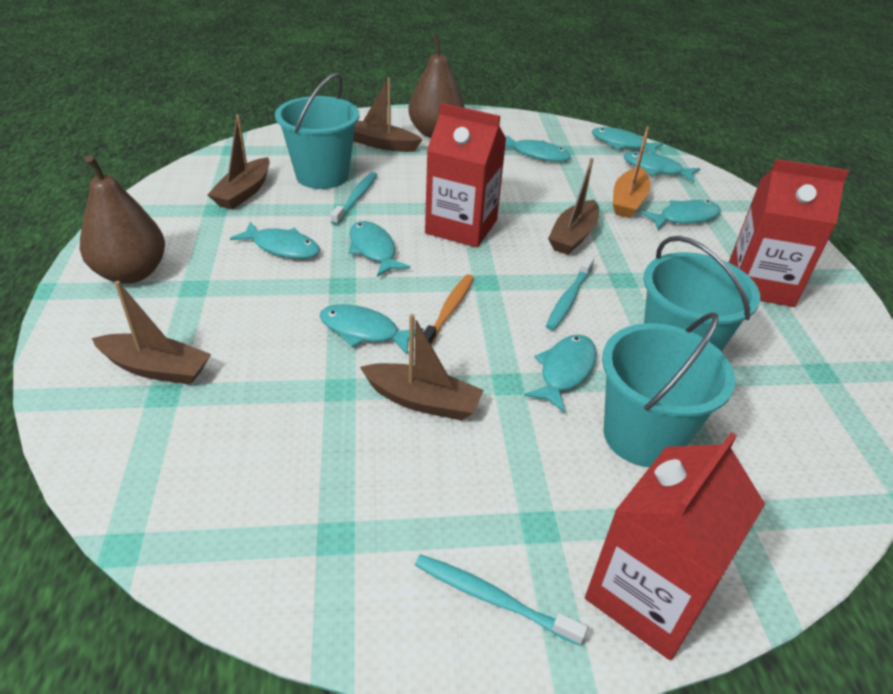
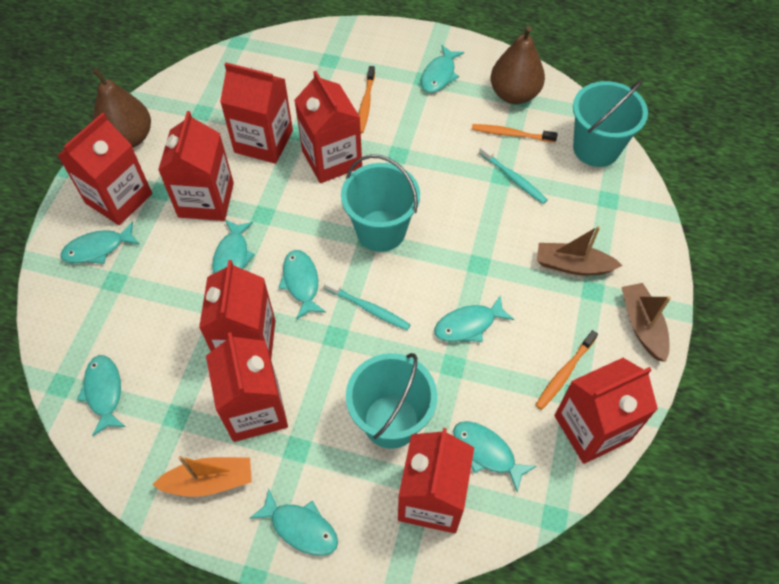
brown boat: [92,281,211,385] [208,115,270,209] [353,78,422,152] [360,314,484,421] [548,158,599,255] = 5 -> [537,226,623,275] [621,283,671,362] = 2
orange toothbrush: [424,274,474,345] = 1 -> [358,66,375,134] [472,124,558,143] [536,330,598,410] = 3
red carton: [425,103,506,248] [585,433,765,660] [729,159,849,307] = 3 -> [57,113,152,225] [158,111,234,221] [199,260,275,358] [206,332,288,442] [220,63,293,164] [294,71,362,183] [398,428,474,533] [554,358,658,464] = 8
turquoise toothbrush: [331,172,377,225] [415,554,588,646] [546,256,594,330] = 3 -> [324,279,411,330] [479,145,547,204] = 2

